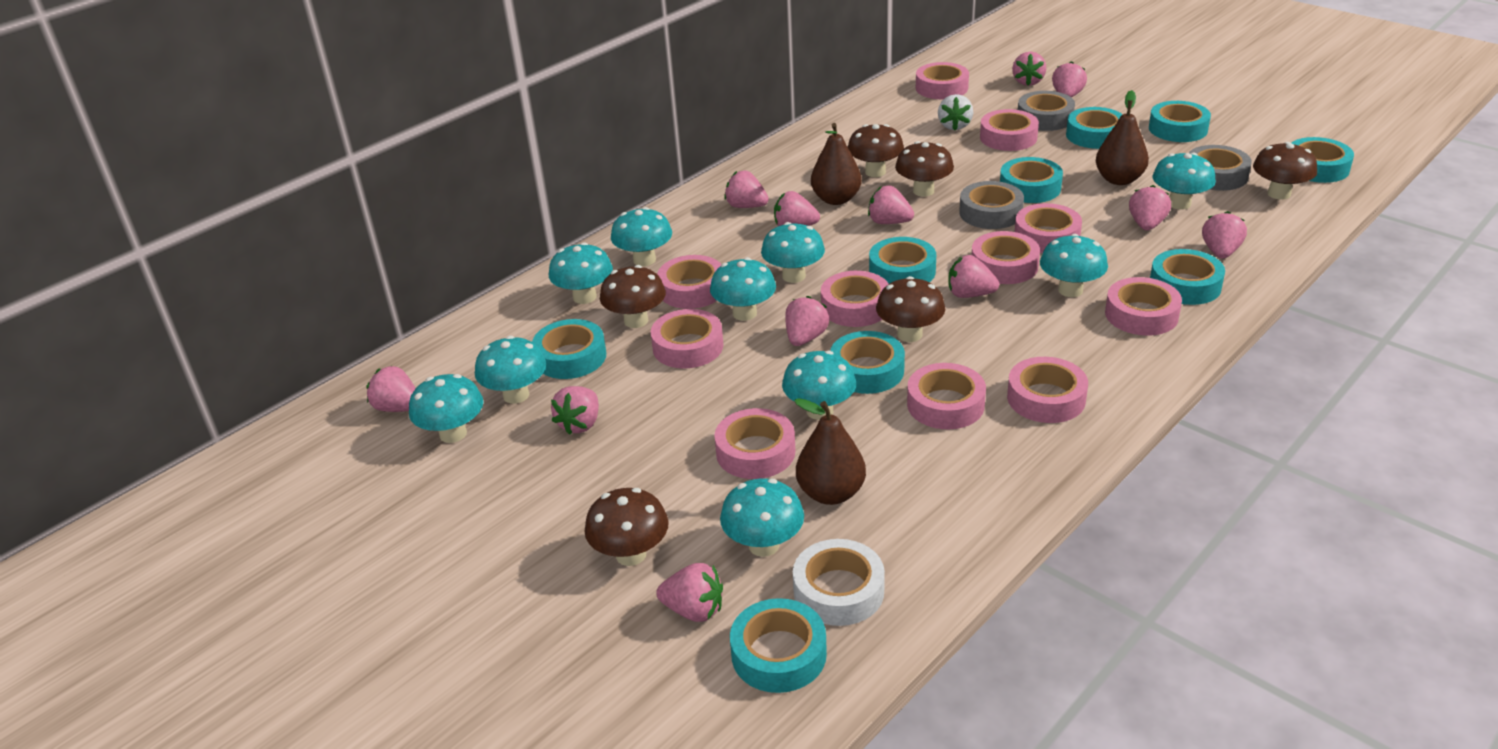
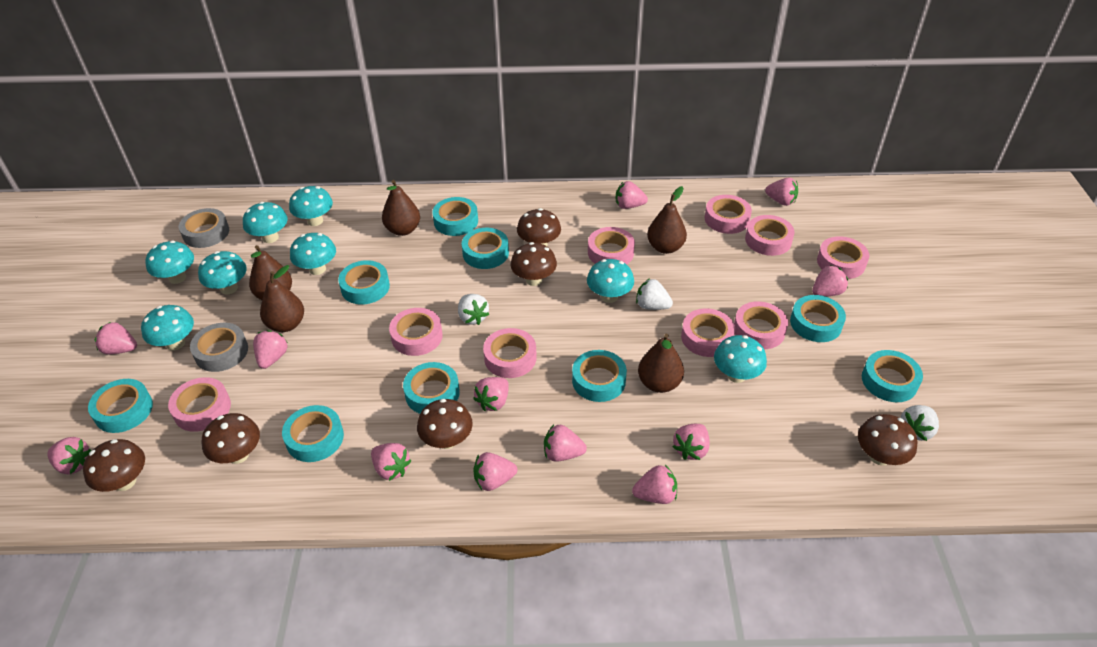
brown pear: [794,398,866,505] [811,123,862,205] [1096,90,1149,185] = 3 -> [249,245,292,300] [260,265,304,332] [382,180,420,236] [638,334,684,393] [647,186,687,254] = 5
grey tape: [959,181,1024,229] [1018,91,1075,131] [1189,145,1252,191] = 3 -> [179,208,229,248] [190,323,248,372] = 2
pink tape: [651,309,723,368] [657,255,721,309] [714,408,795,479] [821,271,888,327] [907,363,986,429] [916,62,969,99] [972,231,1040,284] [980,109,1039,151] [1007,357,1088,423] [1015,203,1082,253] [1105,277,1182,336] = 11 -> [168,377,231,432] [389,308,443,356] [483,328,537,378] [588,227,635,265] [681,308,735,357] [705,195,752,234] [734,301,788,349] [745,215,794,256] [817,236,869,279] = 9
turquoise mushroom: [409,374,483,443] [475,336,546,404] [549,242,613,304] [611,207,672,266] [710,257,776,321] [720,478,804,557] [761,222,825,283] [782,351,856,420] [1040,234,1108,297] [1152,153,1216,210] = 10 -> [141,305,194,351] [146,241,194,284] [198,251,247,294] [243,202,288,243] [289,186,333,226] [290,233,336,275] [587,259,634,303] [714,335,767,383] = 8
white strawberry: [938,94,973,130] = 1 -> [458,294,489,325] [636,278,673,310] [900,405,939,441] = 3
white tape: [793,539,885,626] = 1 -> none = 0

